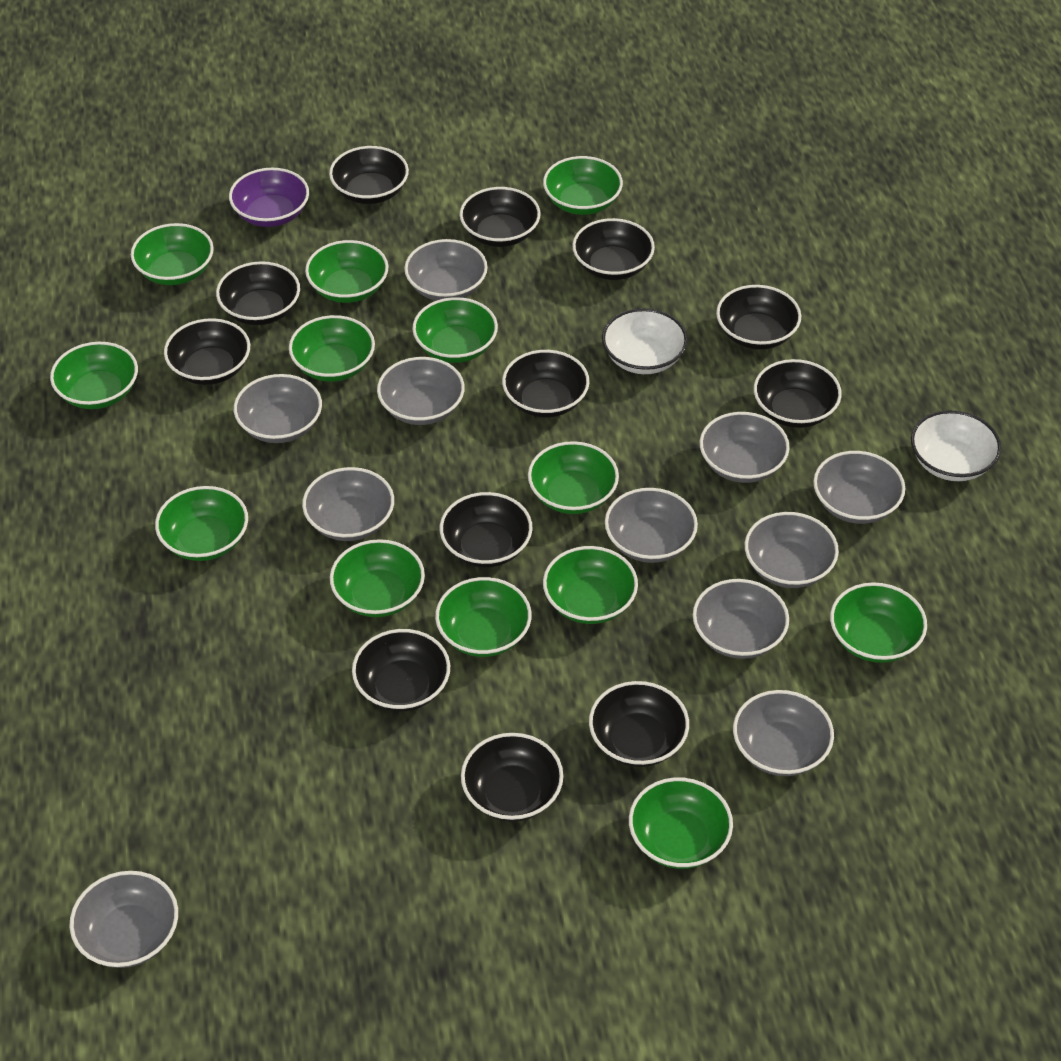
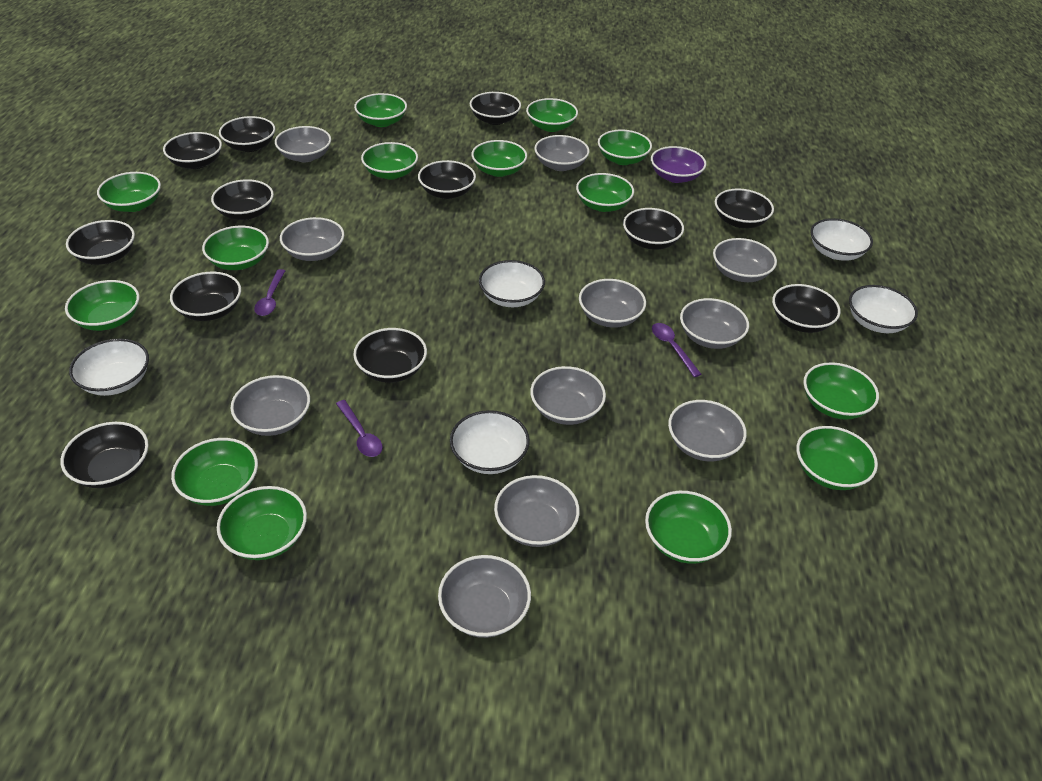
green bowl: [50,342,138,409] [131,223,214,285] [155,486,248,561] [289,315,375,382] [305,240,388,303] [330,539,425,617] [412,297,498,363] [435,577,532,657] [528,441,619,514] [543,156,623,215] [543,546,638,624] [629,777,733,869] [830,582,927,663] = 13 -> [65,280,140,331] [97,172,161,212] [171,438,258,506] [202,226,269,270] [217,486,307,560] [354,93,407,127] [361,142,418,180] [471,140,527,177] [526,98,578,132] [576,173,634,212] [598,130,652,165] [645,491,732,564] [796,426,878,490] [803,362,879,420] = 14
purple spoon: none = 0 -> [254,269,285,316] [336,400,383,457] [652,323,702,377] = 3
white bowl: [602,308,688,374] [911,410,1001,481] = 2 -> [69,339,149,396] [450,410,530,474] [479,260,545,307] [810,218,873,261] [849,285,918,333] = 5

